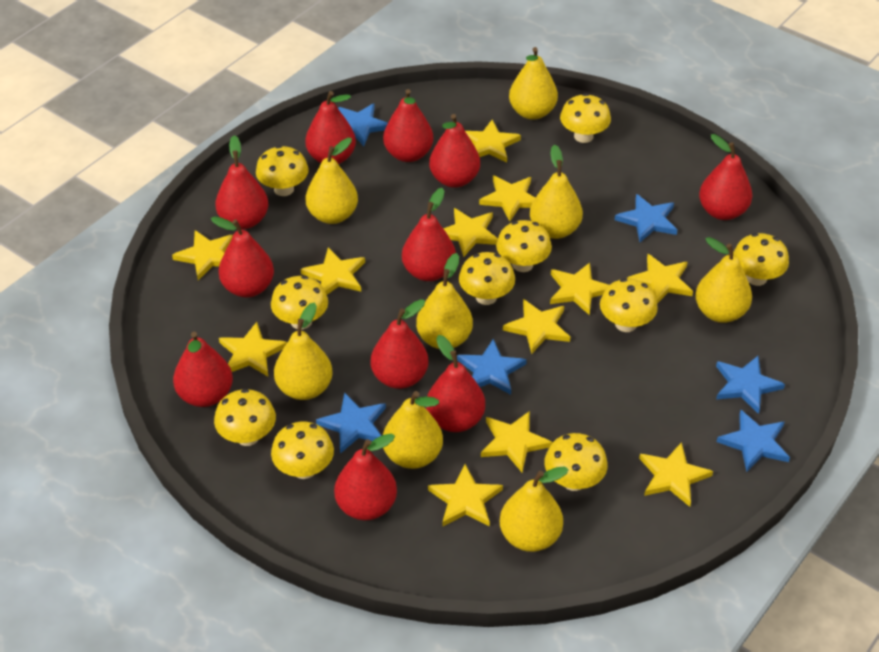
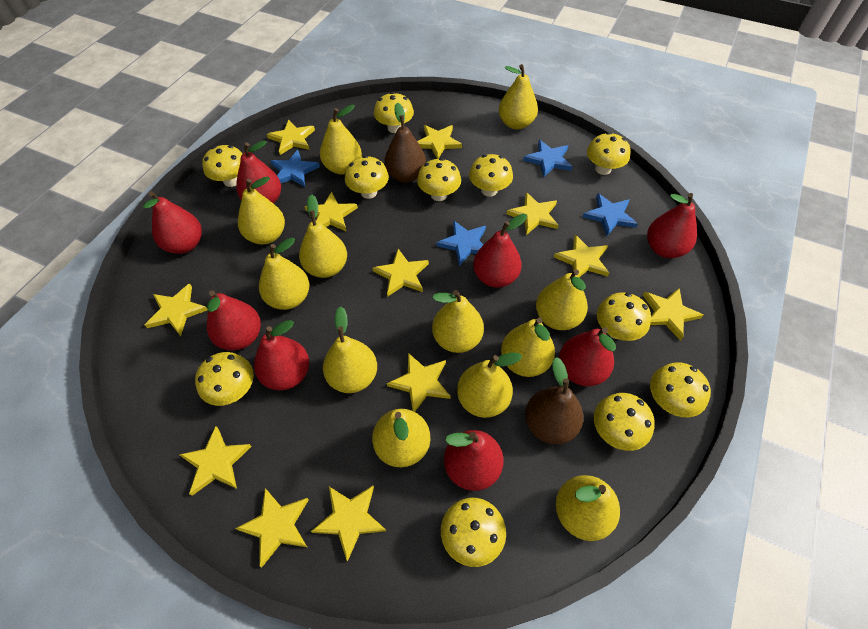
blue star: [316,392,386,454] [338,103,388,146] [457,339,527,395] [615,194,677,242] [716,356,785,414] [716,410,790,472] = 6 -> [270,150,320,187] [437,220,486,266] [523,140,573,177] [583,193,638,236] = 4
brown pear: none = 0 -> [384,103,426,183] [525,357,583,444] = 2
red pear: [173,332,233,407] [211,216,274,298] [215,135,268,229] [305,91,356,164] [334,434,397,520] [370,299,428,389] [383,89,433,162] [402,188,456,281] [426,335,485,432] [429,114,480,188] [699,134,752,220] = 11 -> [143,191,202,254] [207,290,261,351] [236,141,281,204] [254,320,309,390] [444,430,504,491] [473,214,527,288] [559,327,616,386] [647,193,697,258] = 8
yellow mushroom: [214,389,276,446] [256,145,309,196] [271,276,328,329] [271,422,334,479] [459,252,515,305] [496,220,552,272] [544,433,608,491] [560,93,611,143] [600,278,658,332] [733,233,789,286] = 10 -> [195,352,254,406] [202,145,243,187] [345,156,389,199] [374,92,414,133] [417,158,461,201] [441,498,506,567] [469,154,513,197] [587,132,630,175] [594,393,655,451] [597,292,651,341] [650,362,711,417] = 11
yellow pear: [274,303,333,400] [306,138,358,224] [383,391,443,469] [416,253,473,349] [500,466,569,552] [509,47,558,120] [530,144,583,239] [695,237,752,323] = 8 -> [238,177,285,244] [259,238,309,310] [299,194,347,278] [320,104,362,175] [323,306,377,393] [372,409,430,467] [432,290,484,353] [457,353,522,418] [499,64,538,130] [501,317,555,377] [536,270,588,330] [556,475,620,541] = 12

